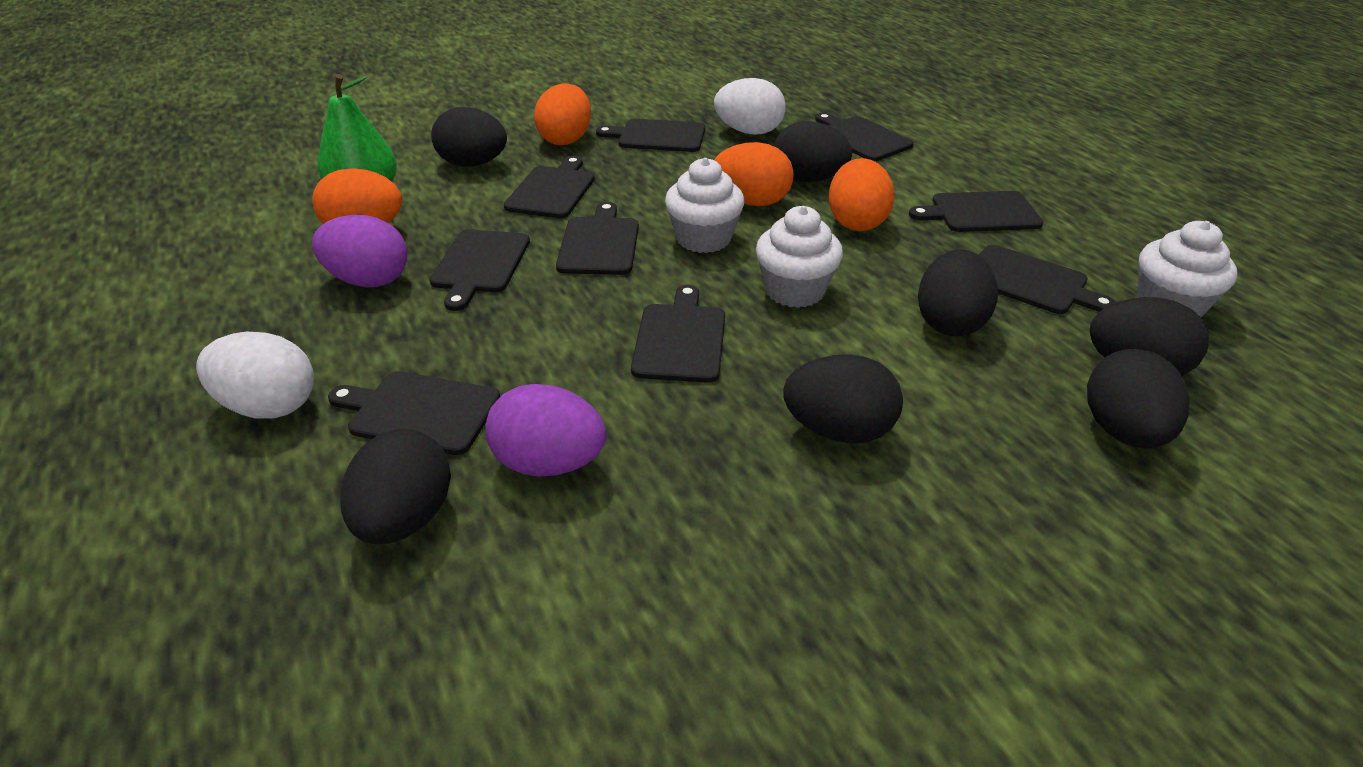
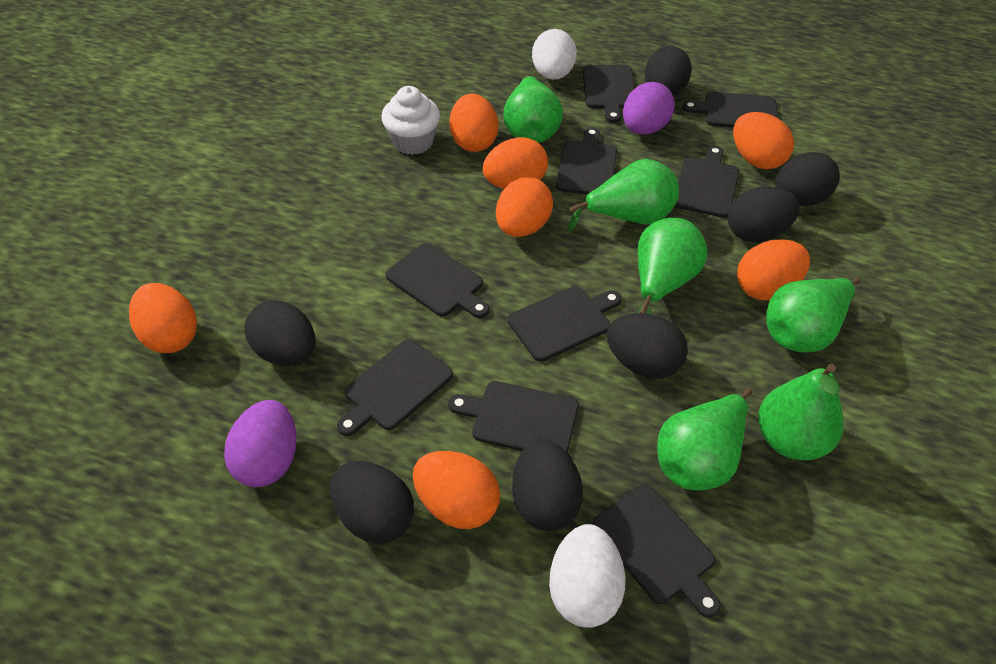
green pear: [317,74,397,182] = 1 -> [503,74,563,143] [568,159,679,231] [638,218,707,314] [657,388,752,490] [758,364,844,460] [766,278,861,353] = 6
orange egg: [313,168,402,224] [534,83,591,145] [714,142,794,206] [829,158,895,231] = 4 -> [129,283,197,353] [413,451,500,529] [449,94,498,152] [483,137,548,189] [496,177,553,237] [733,112,794,169] [737,239,810,301] = 7
white cupcake: [665,158,744,253] [756,206,843,308] [1137,221,1237,317] = 3 -> [382,86,440,155] = 1

